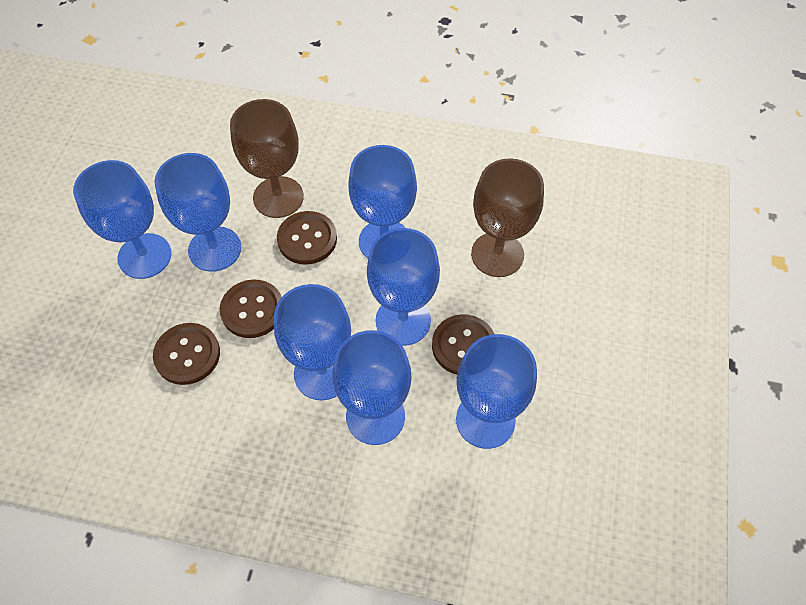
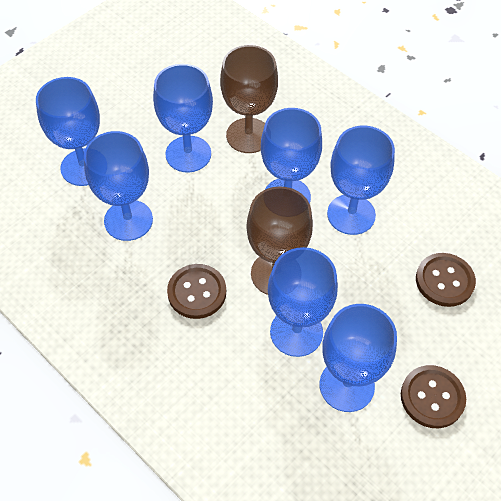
brown button: [153,323,220,385] [220,280,282,338] [277,211,337,265] [432,314,494,375] = 4 -> [167,264,226,319] [401,365,466,428] [416,253,476,307] = 3

